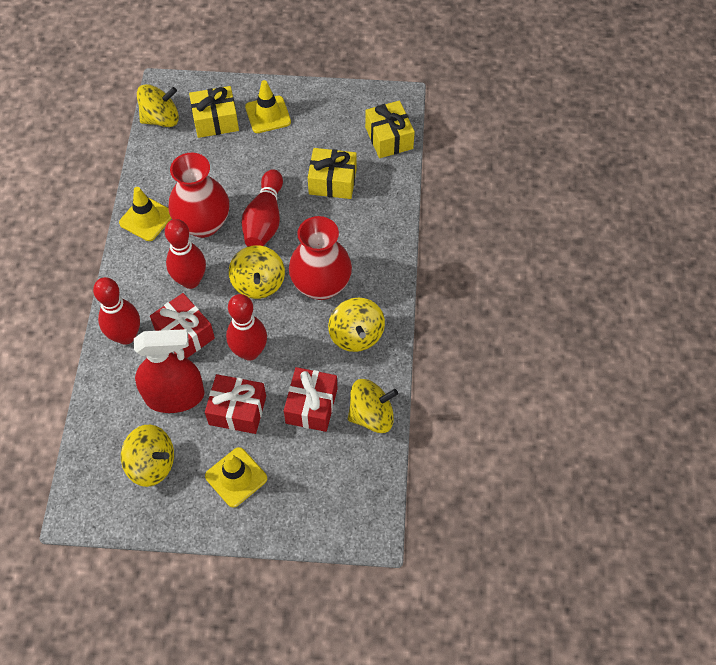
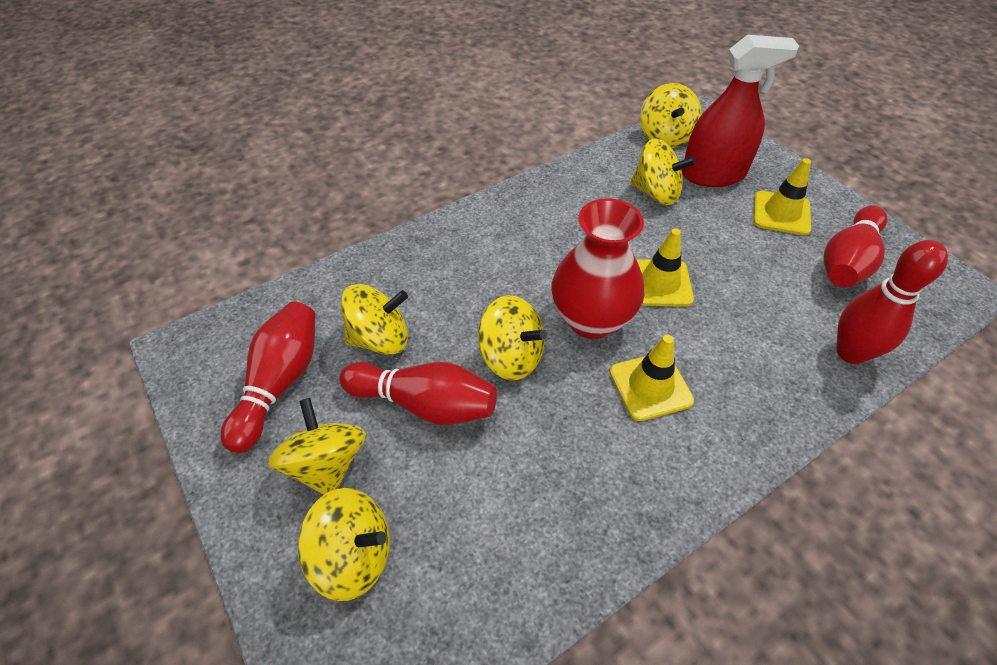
red gift: [150,293,215,358] [205,374,266,434] [284,367,337,432] = 3 -> none = 0
red vase: [168,153,229,238] [289,216,352,300] = 2 -> [551,198,645,339] = 1
yellow gift: [189,86,239,138] [308,148,356,199] [365,101,415,158] = 3 -> none = 0
yellow spinning top: [121,425,174,487] [137,84,179,127] [229,245,285,299] [328,298,385,352] [348,379,398,433] = 5 -> [268,398,366,495] [297,488,390,601] [340,284,408,355] [478,295,547,380] [630,139,696,205] [640,83,702,148] = 6

